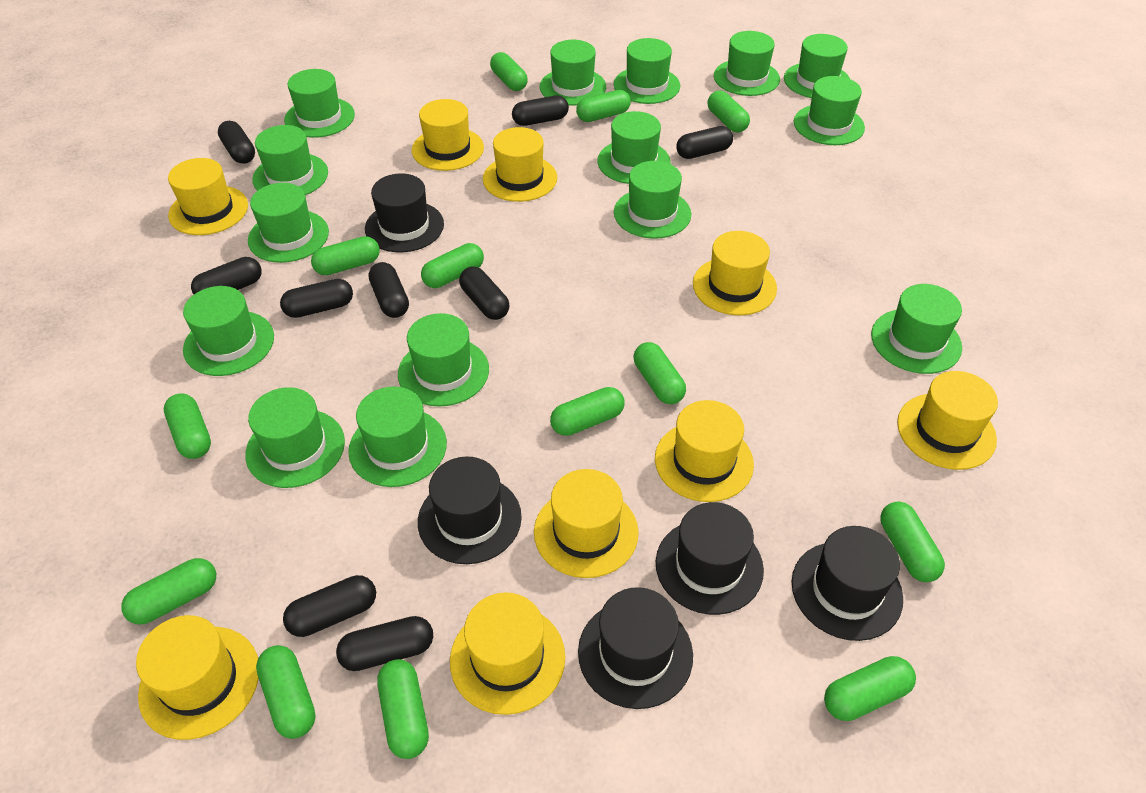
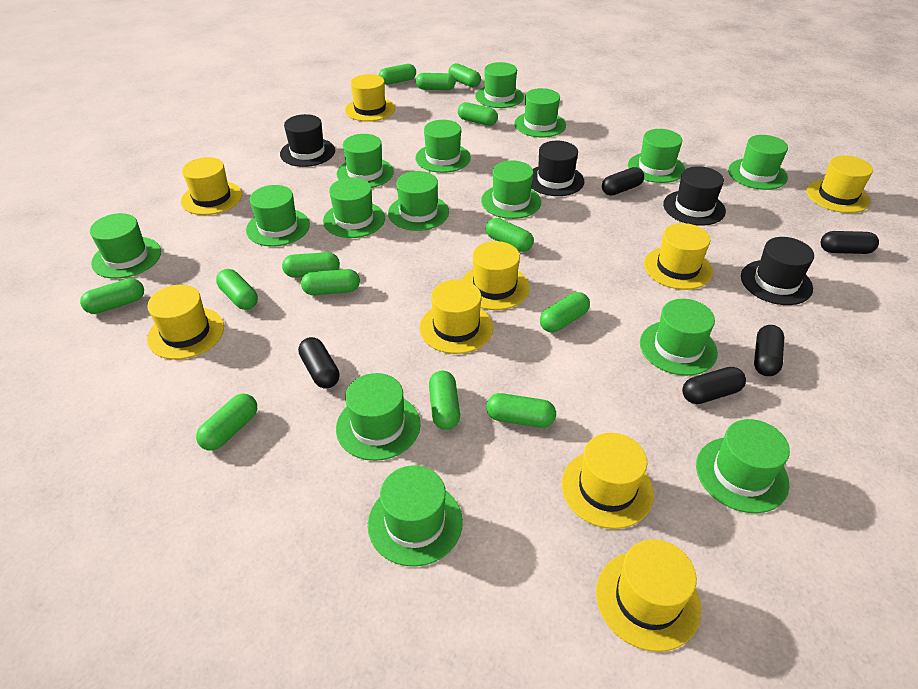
black capsule: [191,257,262,294] [218,121,255,164] [280,279,353,318] [283,575,376,637] [336,616,433,671] [369,262,409,318] [459,267,509,320] [512,95,569,126] [676,126,733,159] = 9 -> [298,337,340,388] [602,167,644,196] [682,367,746,404] [754,325,784,376] [821,231,879,254] = 5
black hat: [365,173,444,252] [418,456,522,564] [578,587,693,709] [656,502,764,615] [792,526,903,641] = 5 -> [280,114,335,167] [531,141,584,196] [663,166,726,226] [741,237,814,305] = 4

